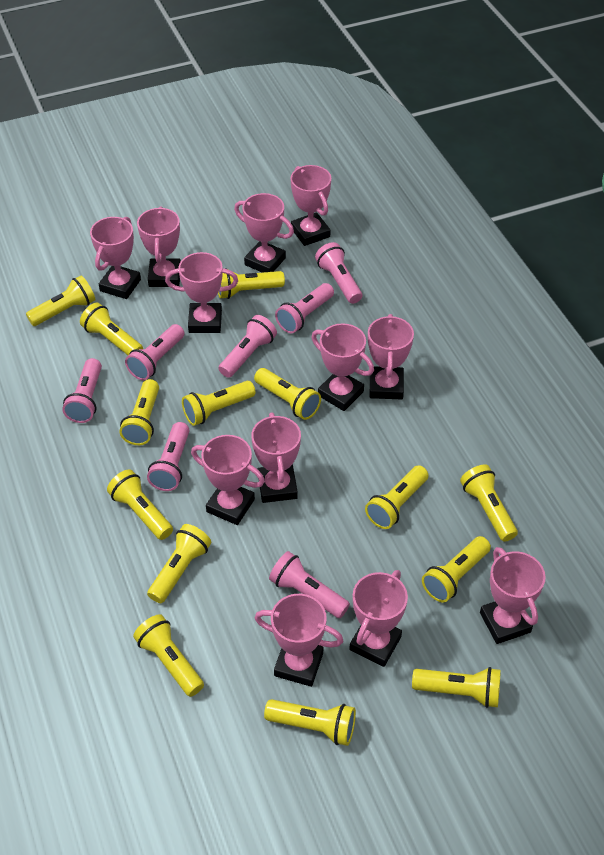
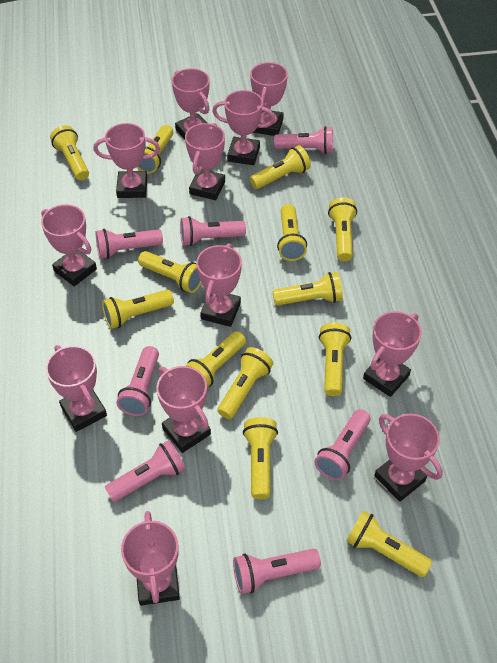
yellow flashlight: [26,275,96,326] [80,303,143,355] [107,470,173,540] [119,379,159,445] [133,614,204,697] [147,524,211,603] [182,381,256,426] [218,268,285,299] [254,368,321,420] [264,699,356,746] [365,465,428,529] [412,667,501,708] [422,536,491,602] [460,465,518,542] = 14 -> [50,125,89,180] [102,290,174,329] [137,125,173,174] [138,251,201,293] [185,331,246,388] [218,347,273,419] [243,417,278,499] [250,145,311,189] [272,272,343,306] [277,204,307,261] [319,322,351,396] [328,198,357,261] [346,510,432,577] = 13

